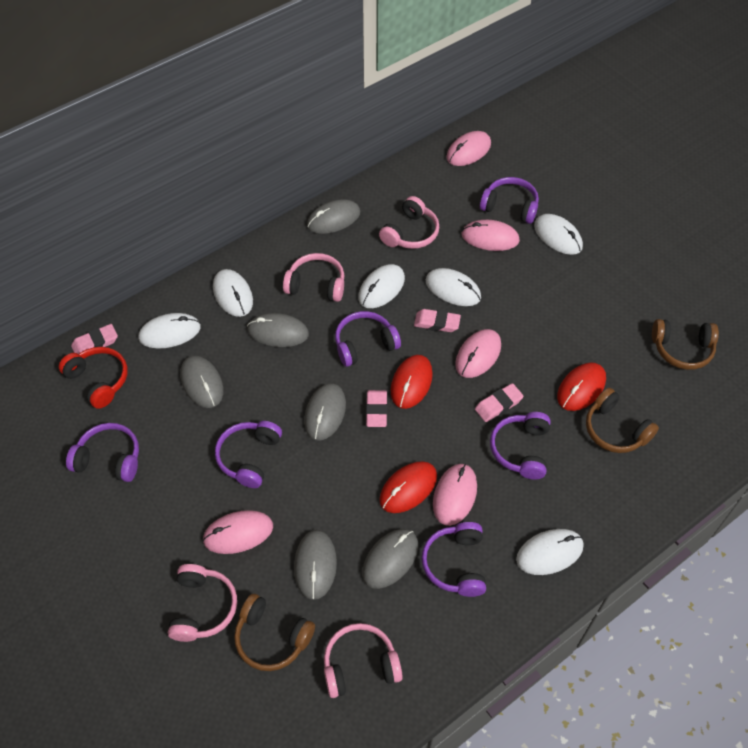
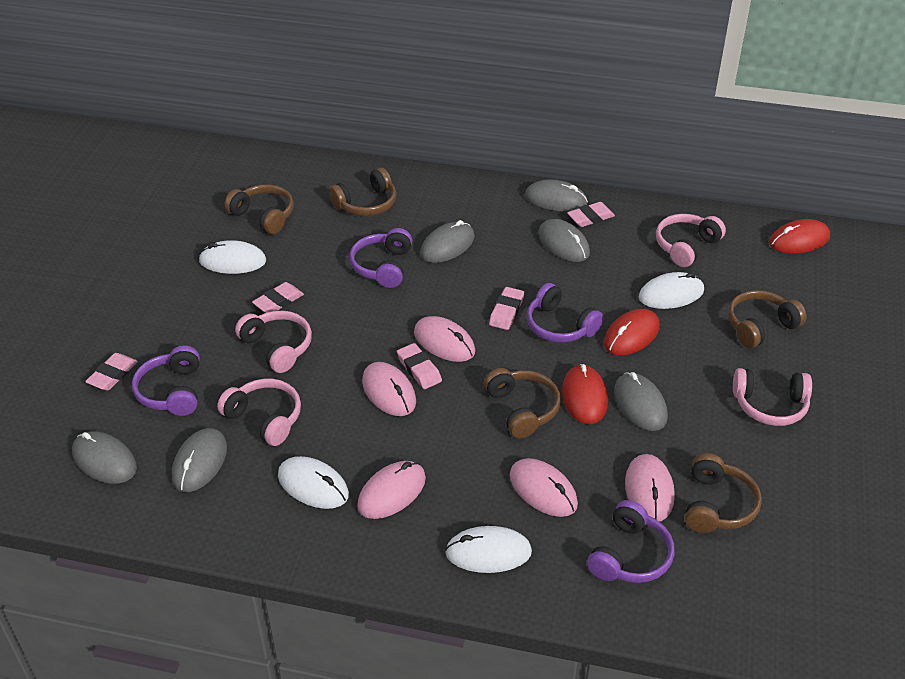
brown headphones: [234,594,315,671] [586,388,659,453] [652,319,719,370] = 3 -> [224,184,294,234] [329,168,396,216] [484,368,561,438] [685,453,762,533] [728,290,807,348] = 5
pink eraser: [71,324,118,354] [366,390,387,427] [414,309,461,332] [475,383,524,422] = 4 -> [85,353,138,390] [252,282,304,313] [397,343,442,389] [489,287,524,330] [567,202,615,227] = 5
purple headphones: [66,423,139,482] [215,421,282,488] [335,311,401,367] [421,522,486,597] [480,177,539,224] [490,412,551,480] = 6 -> [132,345,200,416] [349,228,412,288] [527,283,604,343] [587,500,675,583] = 4
red headphones: [59,347,128,409] = 1 -> none = 0
white mouse: [138,313,201,348] [213,269,253,317] [358,264,405,308] [426,268,481,306] [516,529,584,575] [534,214,583,255] = 6 -> [198,240,266,274] [278,456,349,509] [445,526,532,573] [639,272,704,309] = 4

